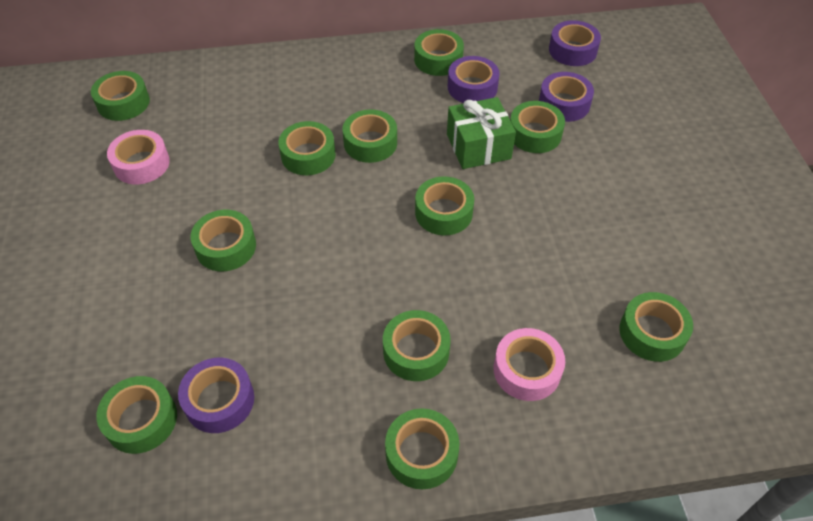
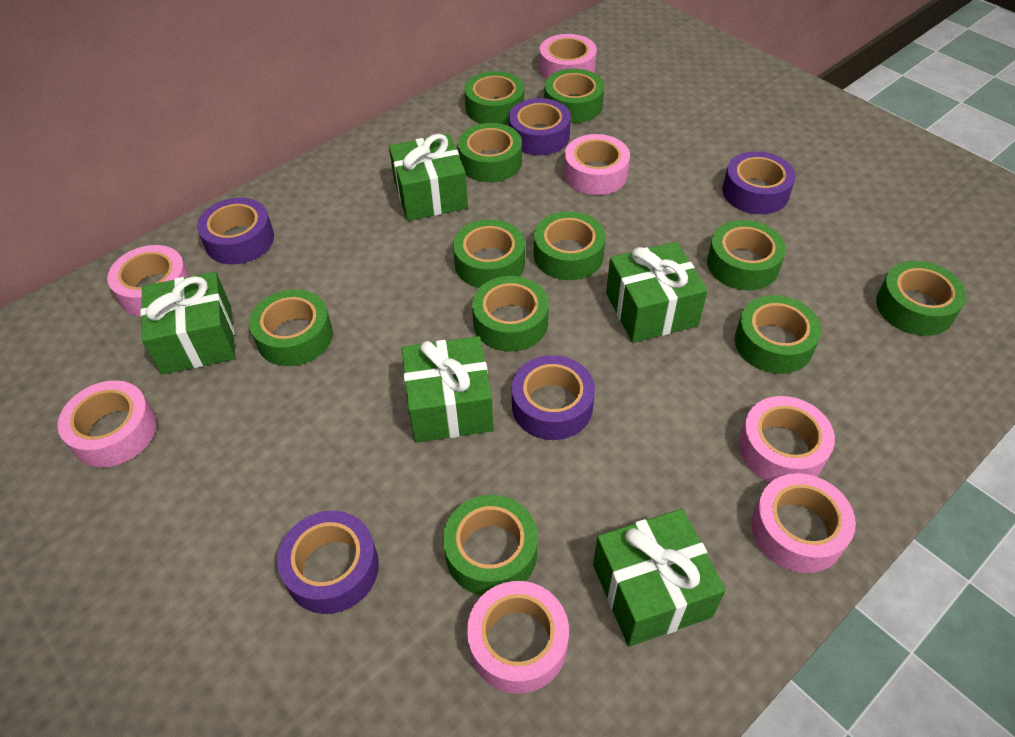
green gift: [447,97,516,169] = 1 -> [140,272,236,375] [389,134,468,221] [402,336,494,443] [593,509,726,647] [606,242,708,343] = 5
pink tape: [107,130,170,184] [494,328,565,401] = 2 -> [58,380,157,467] [107,245,190,316] [467,581,569,694] [539,34,597,79] [564,134,630,195] [739,396,835,482] [751,473,856,573] = 7
purple tape: [178,358,254,433] [448,56,500,103] [539,72,594,122] [549,20,601,66] = 4 -> [197,198,274,264] [277,511,379,614] [509,98,571,155] [512,355,595,440] [722,151,796,214] = 5

